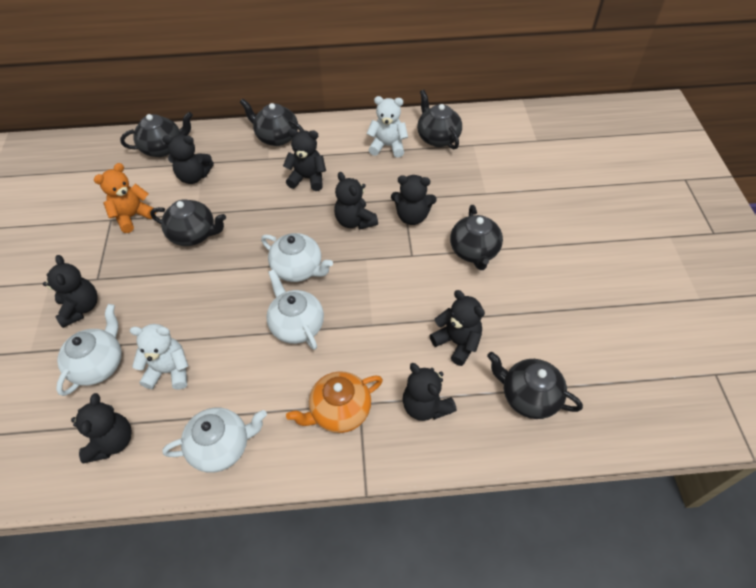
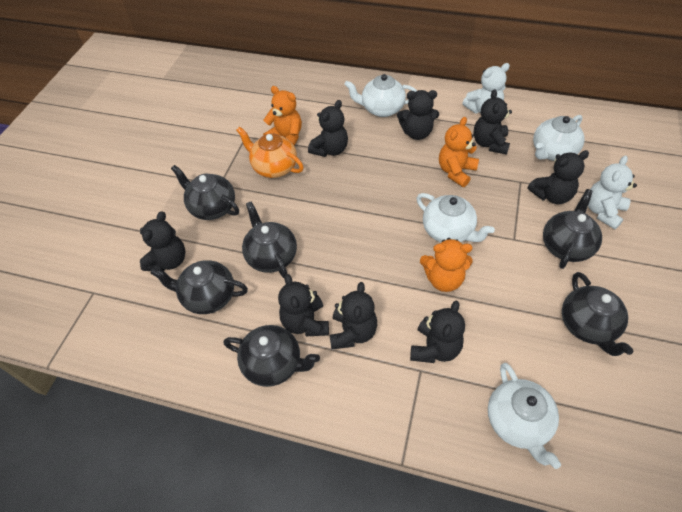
orange teddy bear: [94,163,156,233] = 1 -> [263,86,302,146] [420,238,472,292] [439,117,479,187] = 3

